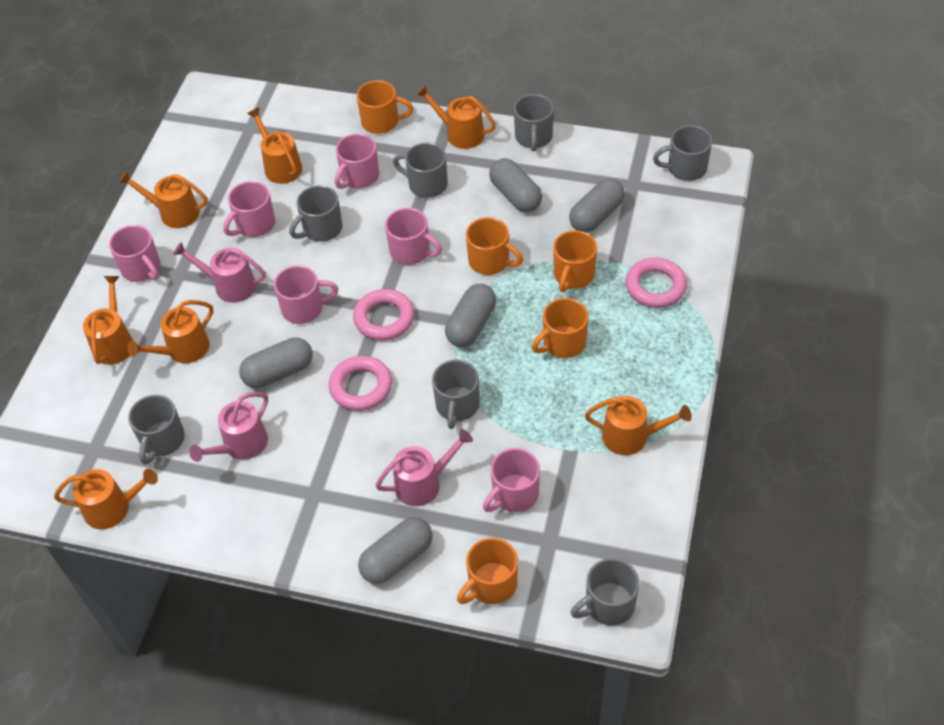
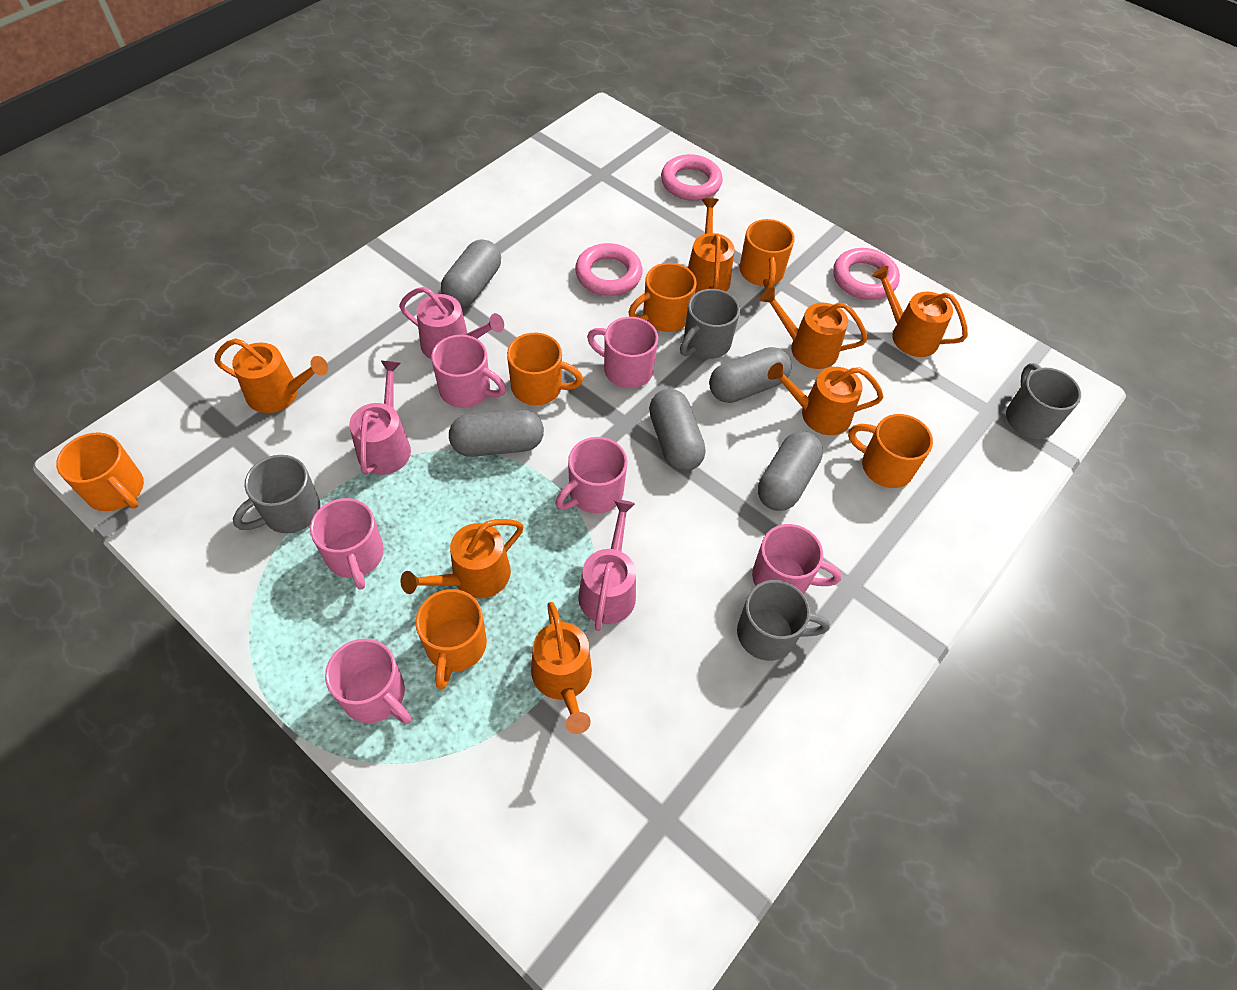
grey mug: [128,395,185,465] [289,185,343,242] [393,143,448,198] [432,360,480,429] [514,94,554,151] [570,558,639,626] [653,125,712,181] = 7 -> [233,455,320,533] [680,289,740,359] [737,580,830,661] [1006,363,1081,439] = 4
orange mug: [356,80,413,134] [457,538,518,604] [466,217,523,275] [532,298,589,358] [553,230,597,292] = 5 -> [56,433,144,511] [415,589,487,690] [507,333,583,405] [628,263,697,332] [740,219,795,289] [848,414,933,488] = 6

